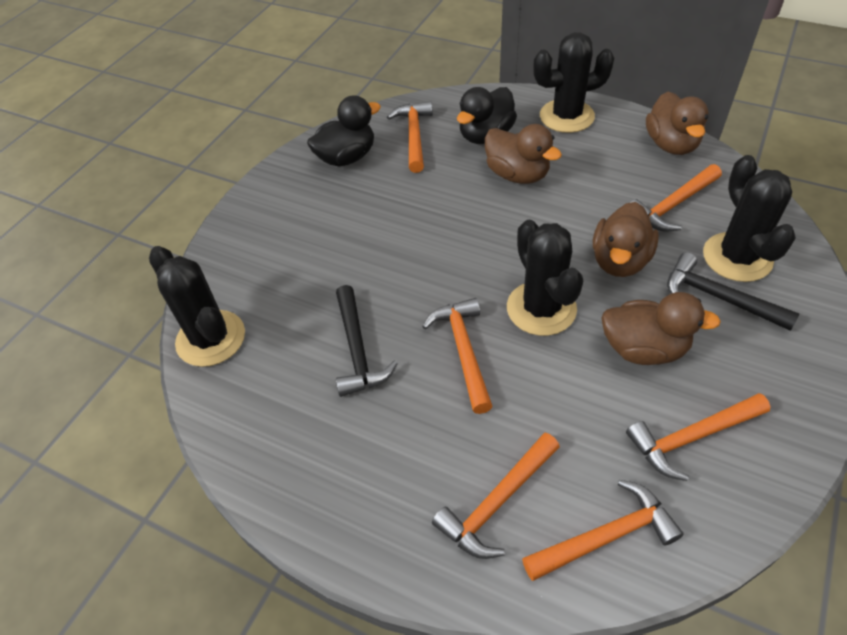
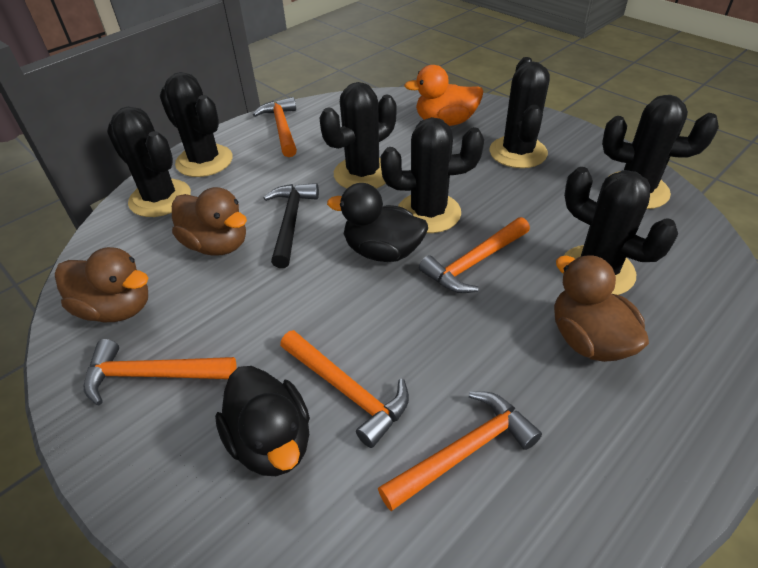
black cactus: [149,246,245,367] [507,220,583,336] [533,32,614,133] [703,155,796,282] = 4 -> [107,107,191,217] [160,72,233,177] [320,82,397,189] [380,117,484,233] [489,57,550,168] [564,167,678,295] [602,95,719,209] = 7
black hammer: [336,285,398,397] [667,252,799,331] = 2 -> [264,183,319,268] = 1
brown duck: [485,124,562,184] [593,202,659,277] [601,292,721,365] [646,92,708,155] = 4 -> [55,247,148,322] [172,187,247,256] [554,255,649,362] = 3
orange duck: none = 0 -> [404,65,483,126] = 1
orange hammer: [387,101,433,173] [422,298,493,414] [432,433,560,559] [522,480,684,581] [626,393,771,481] [630,164,722,232] = 6 -> [84,339,237,405] [253,97,297,157] [280,330,409,448] [378,391,542,511] [419,217,530,293] = 5

